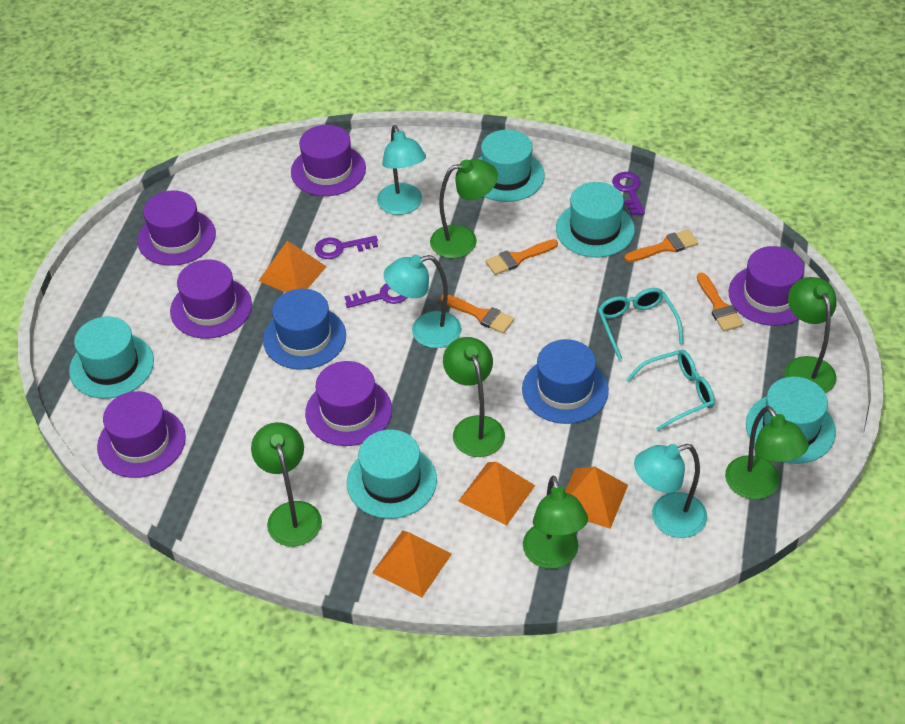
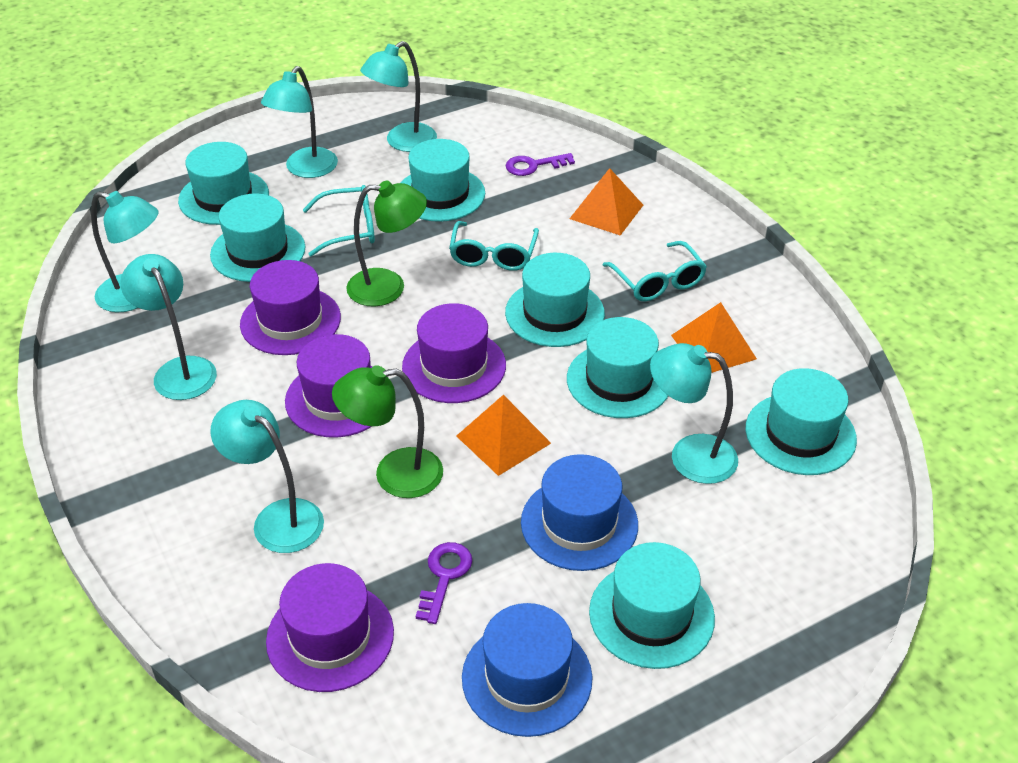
green lamp: [251,422,322,547] [430,159,498,258] [443,337,505,457] [523,476,588,569] [725,406,809,500] [785,277,837,393] = 6 -> [332,365,443,498] [346,181,427,306] = 2
orange brush: [441,295,514,334] [485,239,558,275] [624,229,698,262] [697,272,743,331] = 4 -> none = 0
orange pyramid: [259,241,327,292] [372,530,452,598] [459,462,535,526] [565,467,628,529] = 4 -> [456,395,551,476] [569,168,643,235] [671,302,757,373] = 3
purple hat: [97,391,186,478] [137,190,216,266] [170,259,252,339] [291,125,366,196] [305,361,392,446] [729,246,804,326] = 6 -> [240,260,341,355] [266,563,394,692] [285,334,372,438] [402,303,506,403] = 4
purple key: [315,236,378,259] [345,283,408,308] [612,172,645,216] = 3 -> [416,542,472,624] [505,153,575,176] = 2
turquoise glasses: [598,288,683,360] [626,350,715,431] = 2 -> [303,185,375,257] [449,221,539,271] [603,241,707,301] = 3
turquoise hat: [69,316,154,399] [347,429,437,519] [478,130,545,202] [556,182,635,257] [746,377,836,464] = 5 -> [178,142,269,225] [210,194,305,282] [401,139,485,222] [505,253,605,347] [567,317,668,418] [589,542,715,669] [745,368,857,475] = 7
turquoise lamp: [377,125,426,215] [384,255,461,348] [634,444,707,538] = 3 -> [91,191,159,313] [120,254,217,400] [210,400,324,553] [261,66,338,178] [360,41,437,152] [650,343,738,484] = 6

